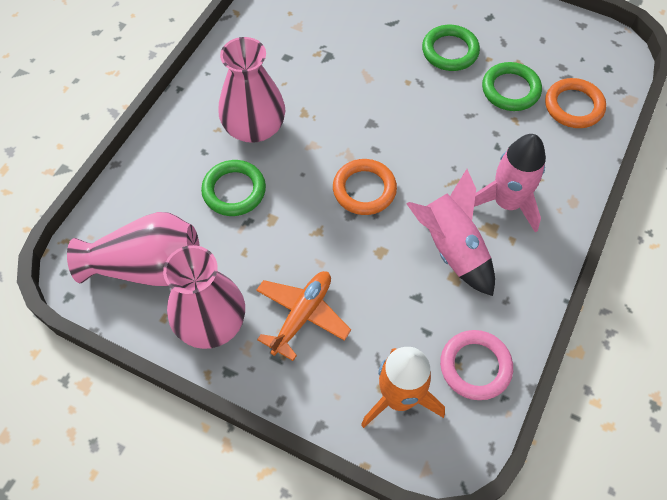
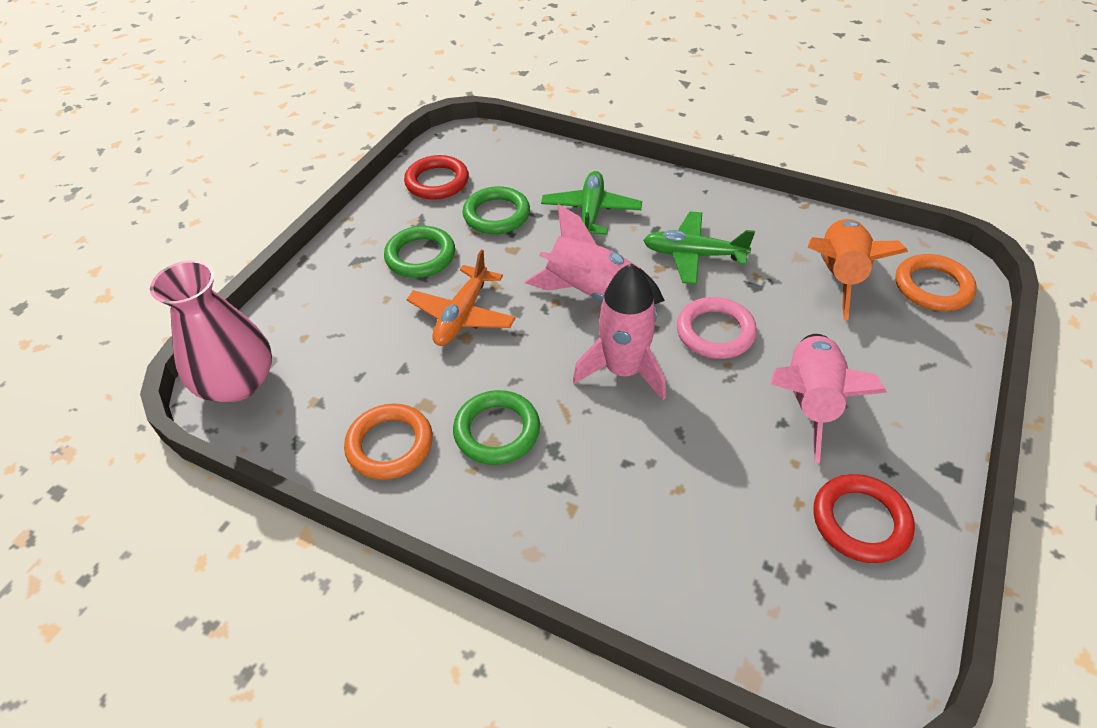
green plane: none = 0 -> [541,171,642,235] [643,211,755,285] = 2
pink rocket: [406,169,495,296] [474,134,546,233] = 2 -> [525,204,665,304] [573,263,666,400] [771,334,887,463] = 3
pink vase: [67,212,200,286] [163,245,245,349] [219,37,286,143] = 3 -> [150,260,272,402] = 1
red ring: none = 0 -> [404,155,469,200] [813,474,915,563] = 2

